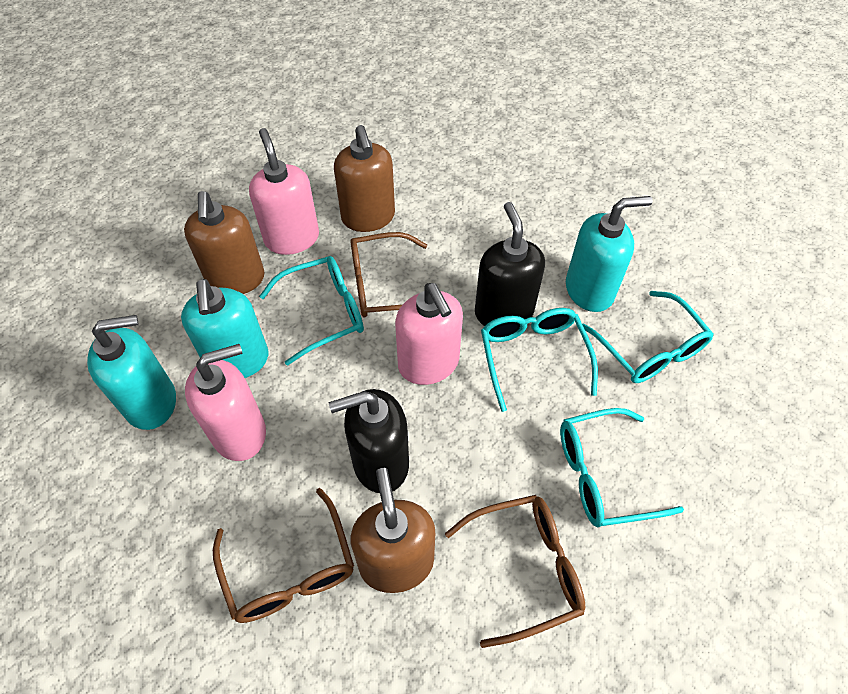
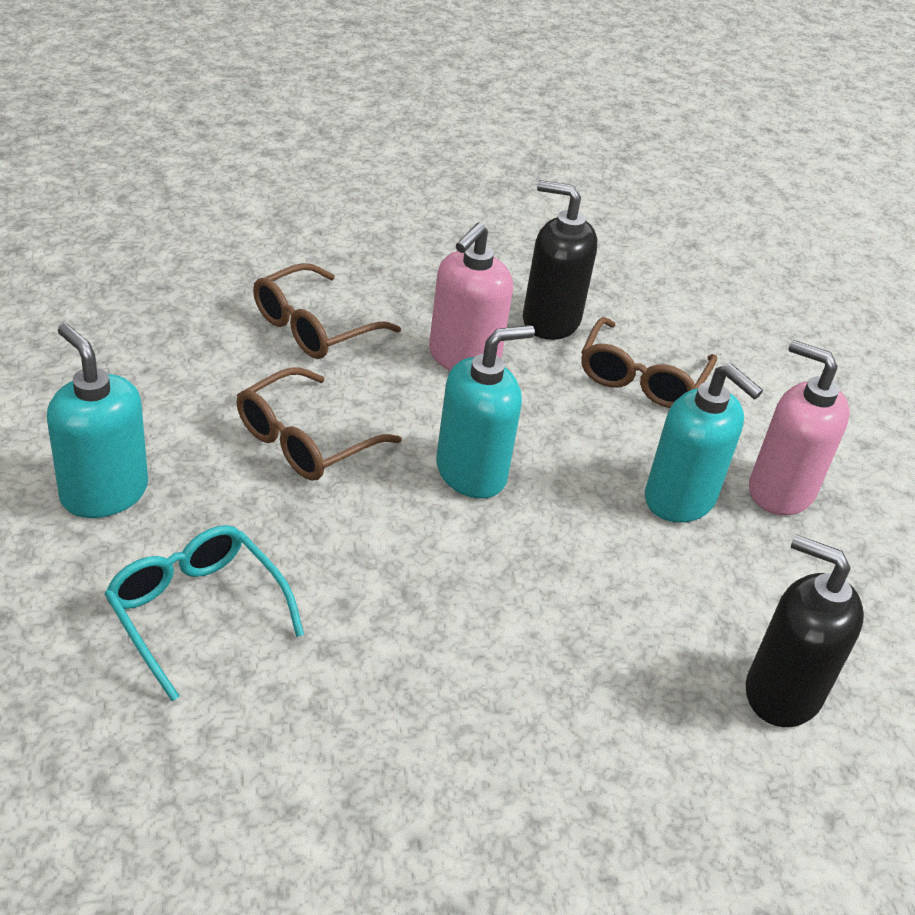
brown soap dispenser: [184,191,265,294] [334,125,395,232] [350,468,435,593] = 3 -> none = 0
pink soap dispenser: [185,344,266,461] [249,128,319,255] [395,283,463,385] = 3 -> [429,223,513,371] [749,340,850,516] = 2
turquoise glasses: [259,256,364,366] [481,308,598,412] [560,408,684,527] [582,291,714,383] = 4 -> [104,525,304,701] = 1

